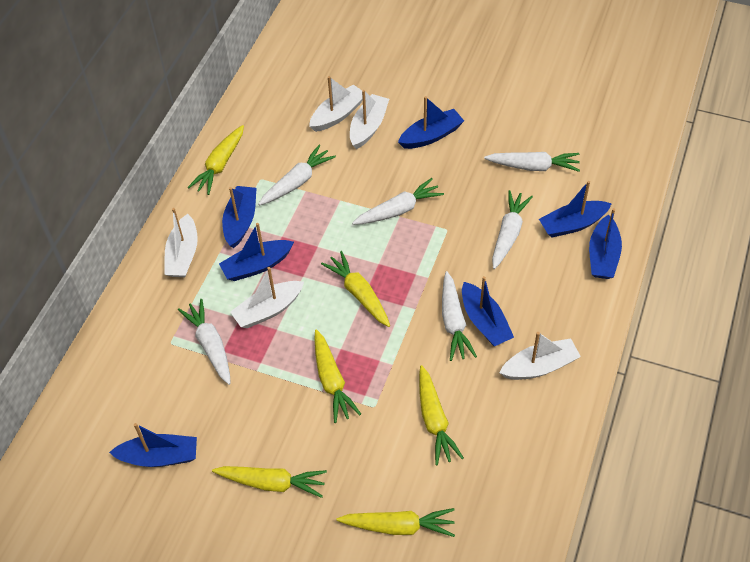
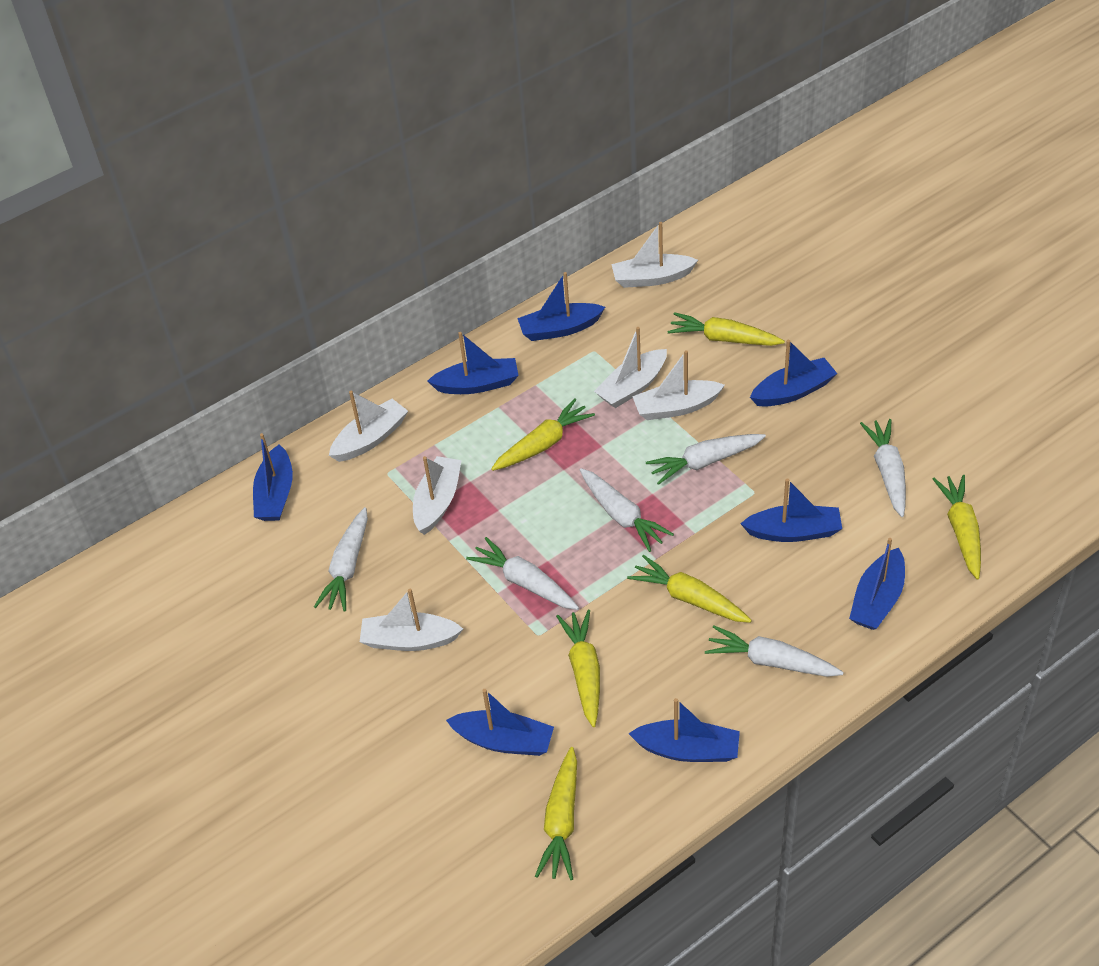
blue boat: [109,423,197,467] [219,223,294,281] [222,186,256,248] [398,96,464,149] [462,276,514,346] [539,181,612,238] [589,208,622,279] = 7 -> [253,433,293,521] [428,332,519,394] [446,689,554,756] [517,272,605,341] [628,698,740,762] [740,478,842,542] [750,340,837,407] [849,538,905,630] = 8
white boat: [164,208,198,277] [230,267,304,328] [309,76,363,132] [350,90,389,149] [499,332,581,380] = 5 -> [329,391,408,462] [360,589,463,651] [413,456,462,535] [594,327,667,408] [611,222,698,288] [632,350,725,420] = 6

